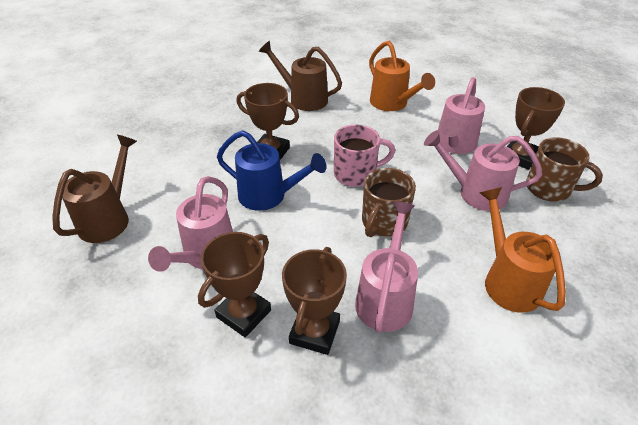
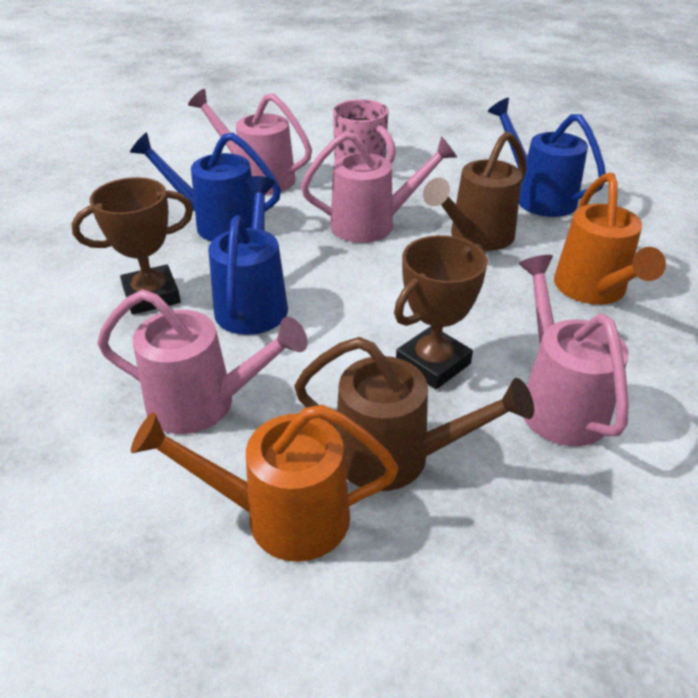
blue watering can: [217,130,327,211] = 1 -> [130,132,281,241] [208,176,288,335] [488,98,606,217] = 3
brown mug: [362,168,416,237] [526,137,603,202] = 2 -> none = 0
brown trophy: [198,232,271,337] [237,83,299,160] [282,247,347,355] [507,87,565,170] = 4 -> [71,177,193,315] [394,235,488,389] = 2

